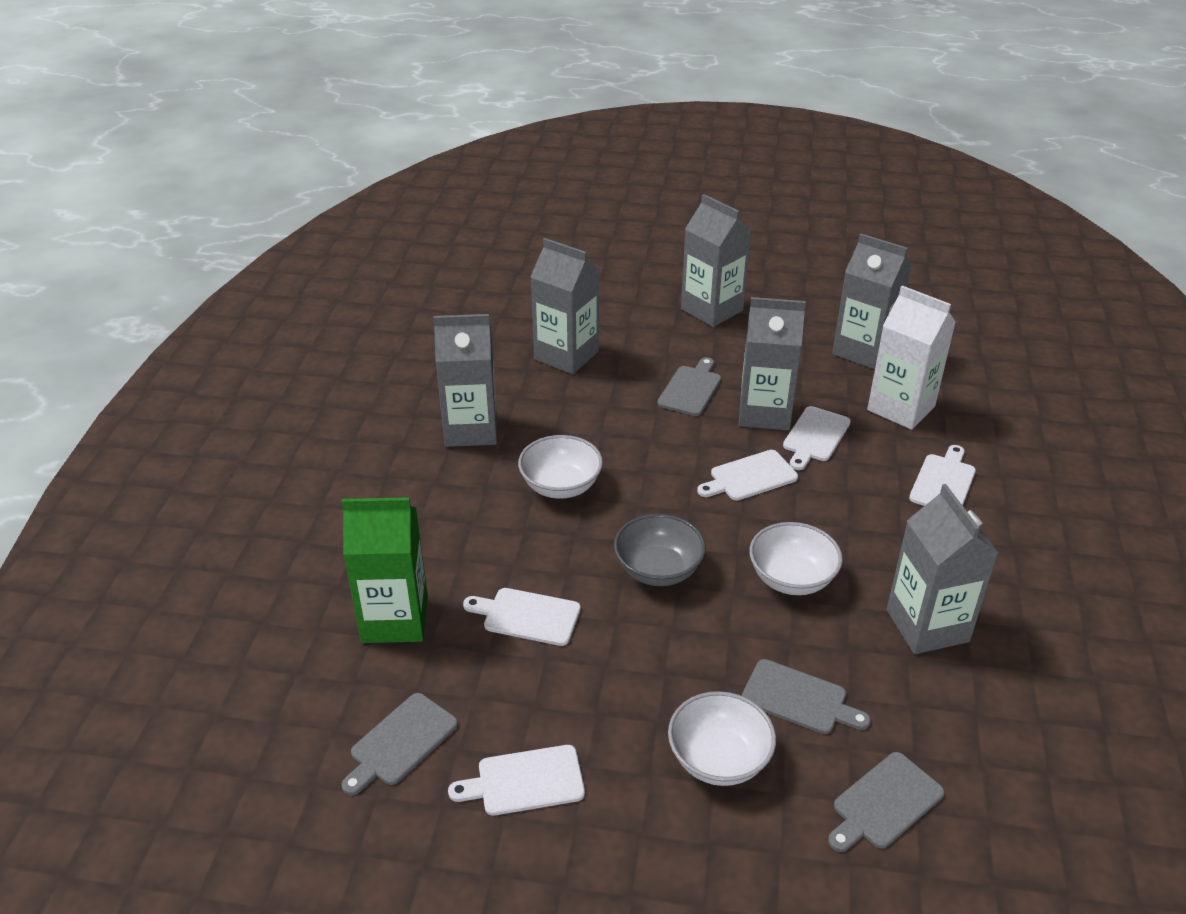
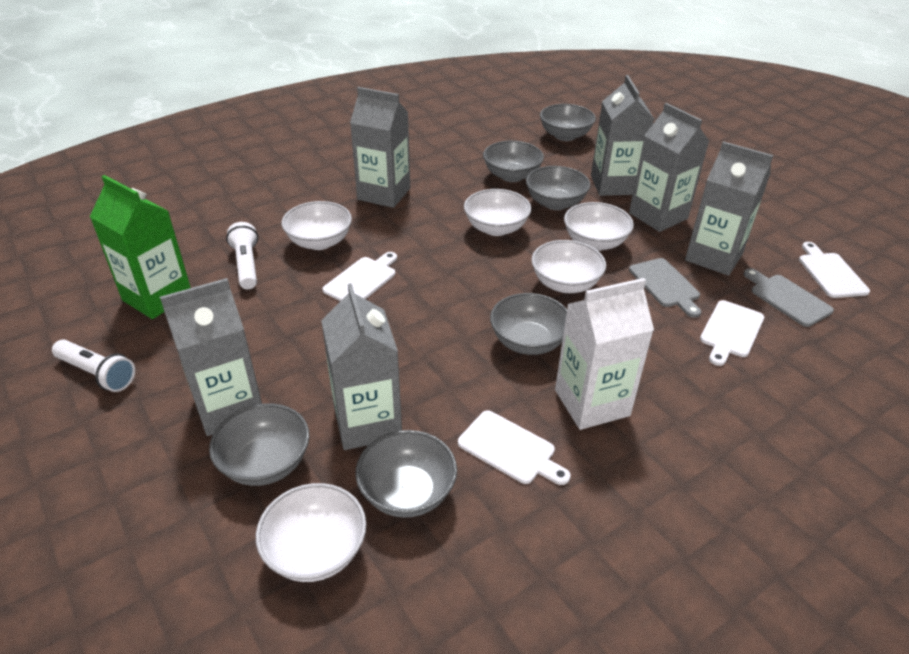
grey bowl: [614,514,706,586] = 1 -> [209,403,310,486] [355,430,457,518] [483,141,544,182] [490,293,567,355] [526,166,590,210] [540,104,596,141] = 6
grey cutting board: [341,693,458,795] [657,357,721,416] [742,659,871,734] [828,752,944,852] = 4 -> [629,258,701,318] [744,268,834,327] = 2
white bowl: [518,435,603,499] [668,691,776,786] [749,522,843,595] = 3 -> [256,483,366,582] [282,201,352,250] [464,189,531,236] [531,240,606,293] [564,202,634,251] = 5
white cutting board: [448,745,585,816] [463,588,581,646] [697,450,798,500] [783,406,851,470] [909,445,976,506] = 5 -> [323,252,397,301] [458,411,571,485] [700,300,764,366] [799,242,870,298] = 4
white flashlight: none = 0 -> [52,339,135,392] [226,222,258,289] = 2

